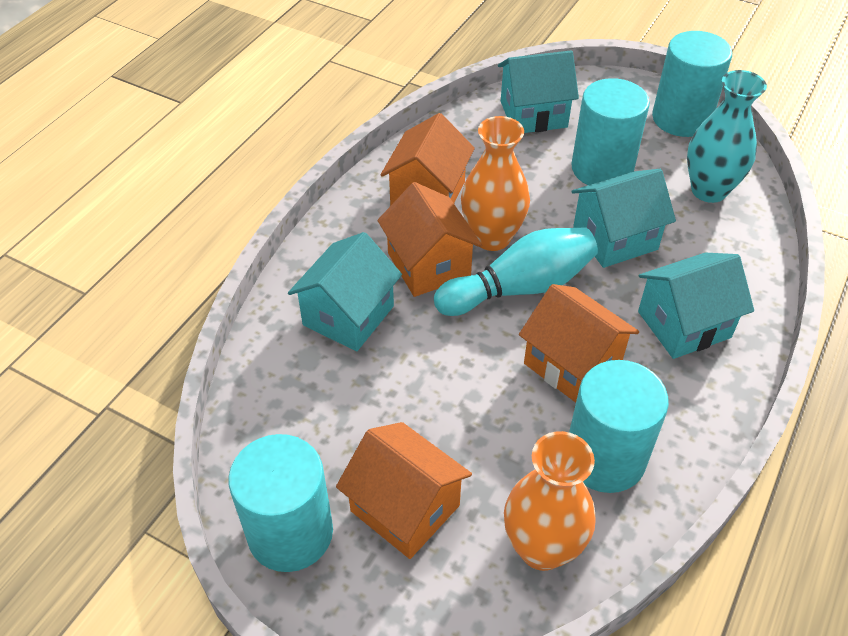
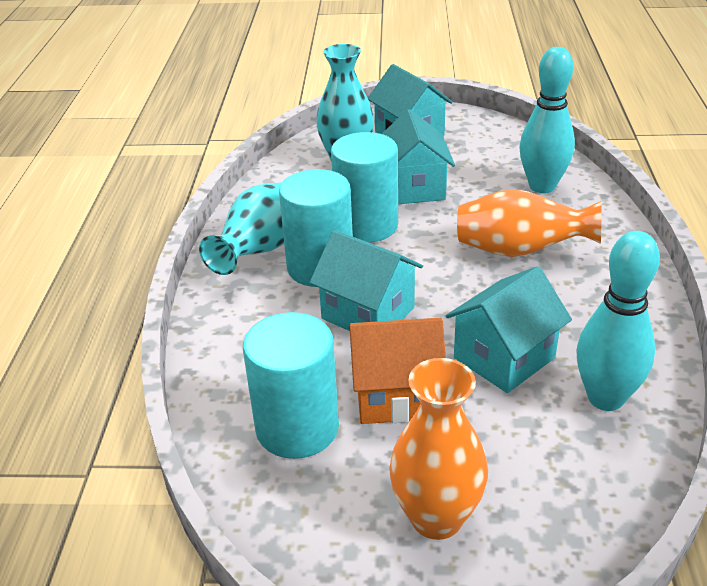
orange house: [336,422,472,559] [378,182,482,297] [381,113,475,206] [519,284,639,403] = 4 -> [349,318,446,424] = 1
turquoise bowling pin: [434,227,598,316] = 1 -> [520,47,575,193] [576,231,660,411] = 2
turquoise cylinder: [228,434,333,572] [569,360,669,493] [571,78,650,185] [652,31,732,137] = 4 -> [243,312,339,459] [279,169,353,287] [331,132,398,243] = 3
turquoise vase: [687,70,767,203] = 1 -> [199,182,284,275] [316,44,374,162] = 2

